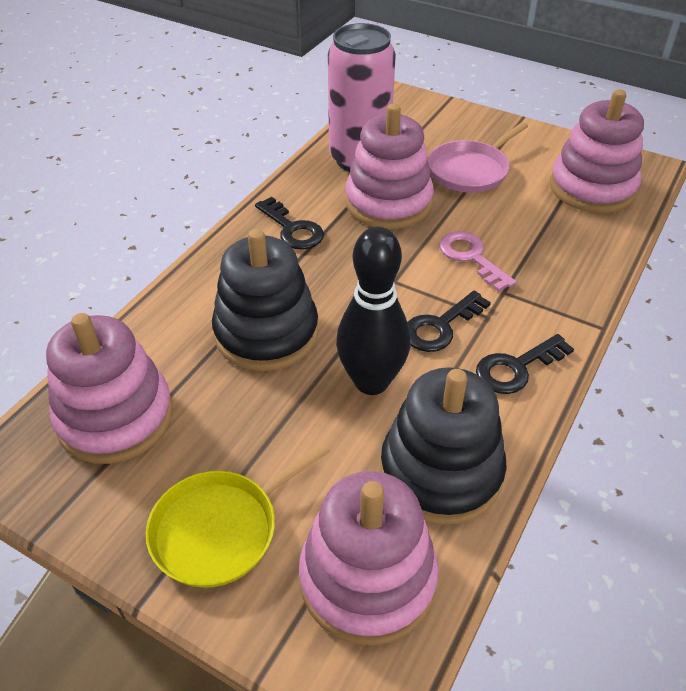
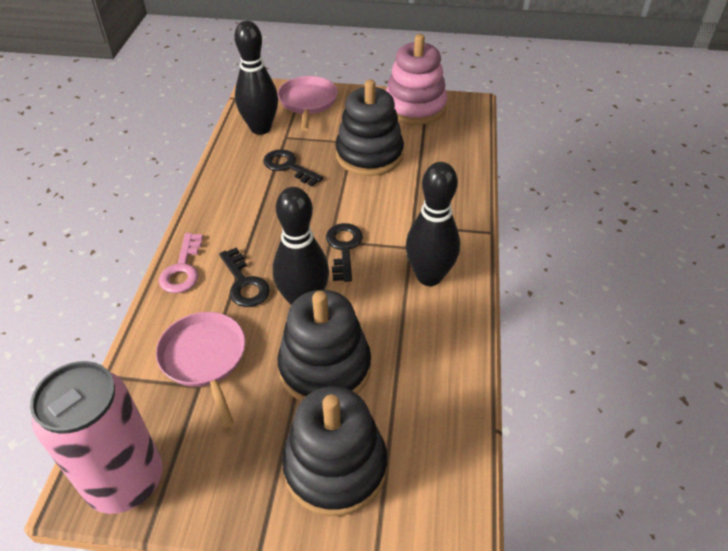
black bowling pin: [336,227,410,395] = 1 -> [234,21,278,135] [273,187,329,305] [405,162,460,286] = 3
black stacking toy: [212,229,318,371] [380,367,507,525] = 2 -> [278,290,371,401] [282,386,387,516] [335,79,404,176] = 3
pink pan: [428,122,528,193] = 1 -> [156,312,246,428] [278,76,338,131] = 2
pink stacking toy: [46,313,173,464] [299,471,439,646] [345,103,434,229] [550,90,644,213] = 4 -> [386,34,447,125] = 1
yellow pan: [146,442,330,588] = 1 -> none = 0

